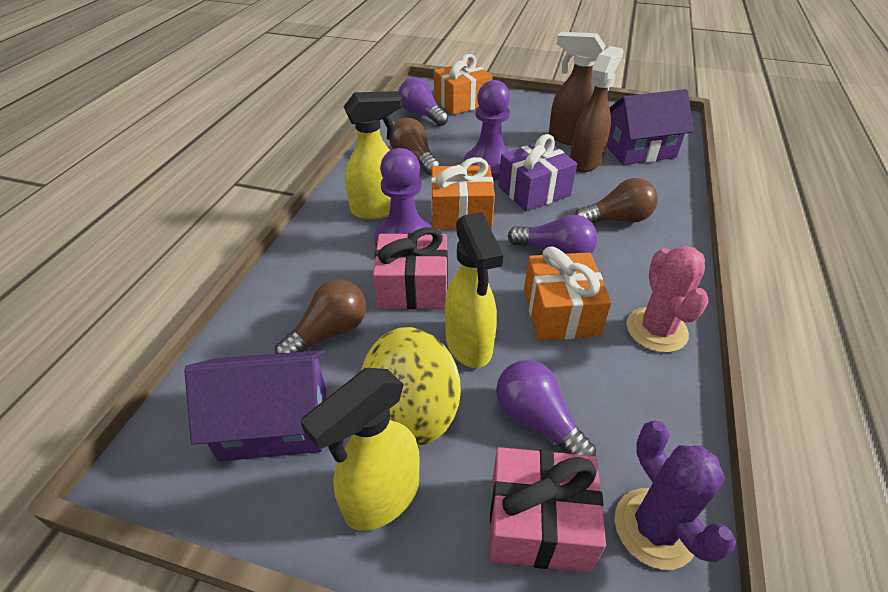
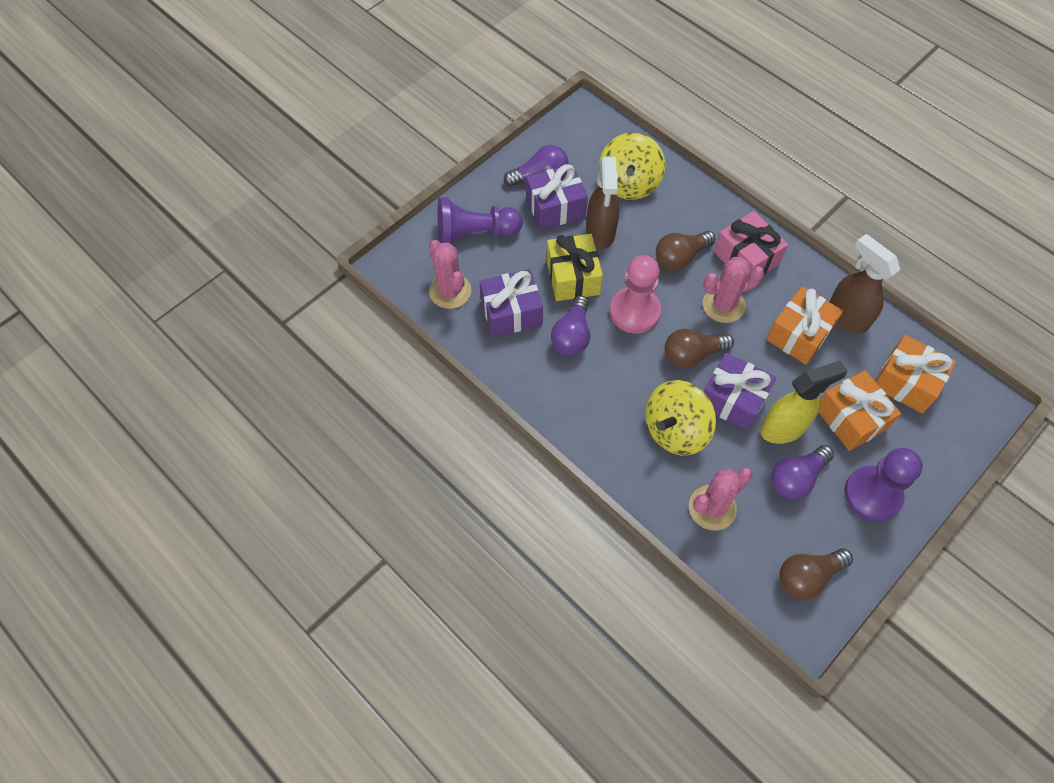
pink cactus: [627,245,709,353] = 1 -> [429,240,471,309] [689,467,753,531] [703,257,764,323] = 3
pink gift: [373,227,448,309] [489,447,606,572] = 2 -> [714,211,788,275] = 1
pink pawn: none = 0 -> [610,255,661,334] = 1
purple cactus: [615,421,736,570] = 1 -> none = 0
purple gift: [498,134,577,211] = 1 -> [480,269,543,337] [526,164,588,230] [704,353,777,431] = 3
purple house: [184,350,326,462] [606,89,694,165] = 2 -> none = 0
yellow gift: none = 0 -> [547,234,603,301] = 1
yellow spinning top: [361,327,461,446] = 1 -> [599,132,665,200] [645,380,716,455] = 2
yellow spray bottle: [300,368,420,531] [343,91,402,219] [445,212,503,368] = 3 -> [760,360,847,444] = 1

